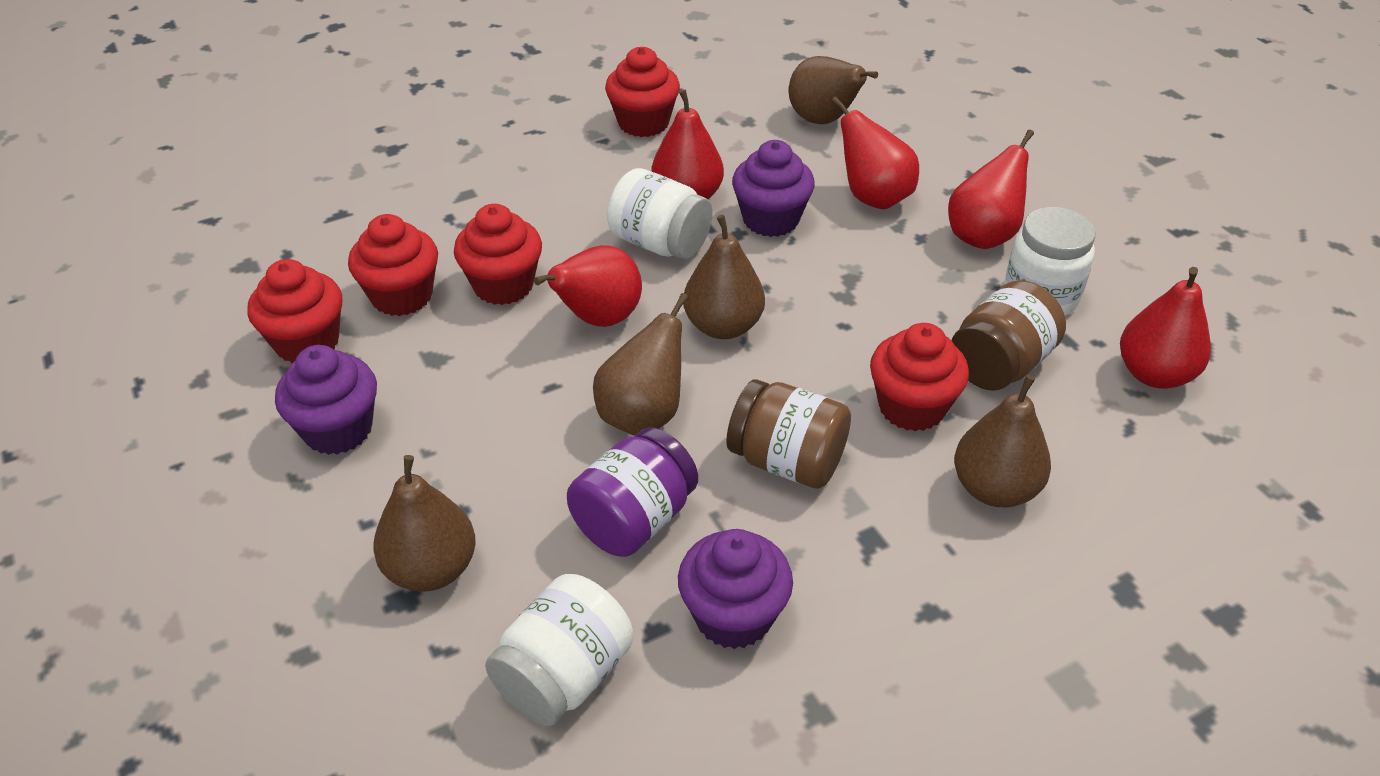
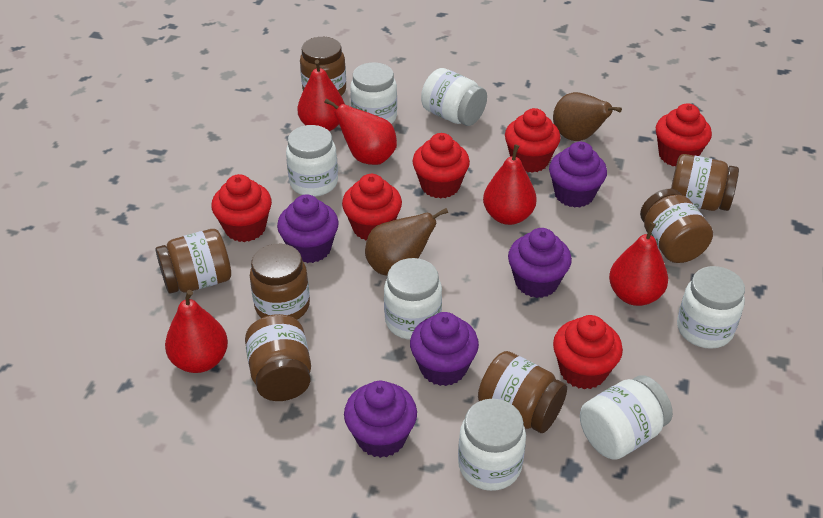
brown jar: [727,379,851,489] [951,280,1066,391] = 2 -> [155,229,231,294] [245,314,311,401] [250,244,310,320] [300,37,346,96] [478,351,567,433] [640,189,713,263] [671,154,739,211] = 7
brown pear: [373,455,476,592] [593,293,688,436] [683,215,765,339] [789,56,878,124] [954,375,1051,507] = 5 -> [365,208,448,276] [553,92,622,141] = 2
purple cupcake: [275,345,377,455] [678,529,793,649] [732,140,815,237] = 3 -> [277,194,339,263] [344,381,417,458] [410,312,479,386] [508,228,572,298] [549,142,607,208] = 5
purple jar: [567,427,698,557] = 1 -> none = 0
red cupcake: [247,259,342,363] [348,214,438,316] [454,204,542,305] [605,47,680,137] [870,323,969,431] = 5 -> [211,174,272,242] [342,174,402,241] [413,133,470,199] [505,108,561,173] [553,315,623,389] [656,103,712,167] = 6
white jar: [485,574,634,726] [607,168,713,260] [1004,207,1096,316] = 3 -> [286,125,338,197] [350,62,397,124] [384,258,442,340] [421,68,487,126] [458,399,526,491] [580,375,673,460] [677,266,745,349] = 7

